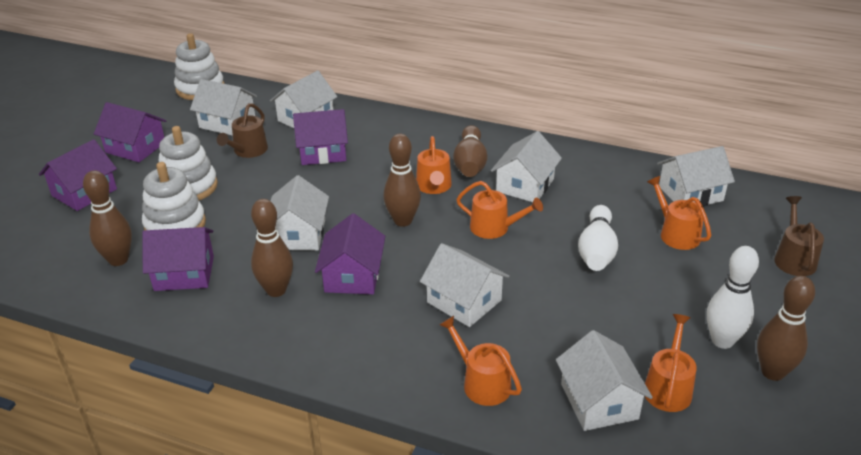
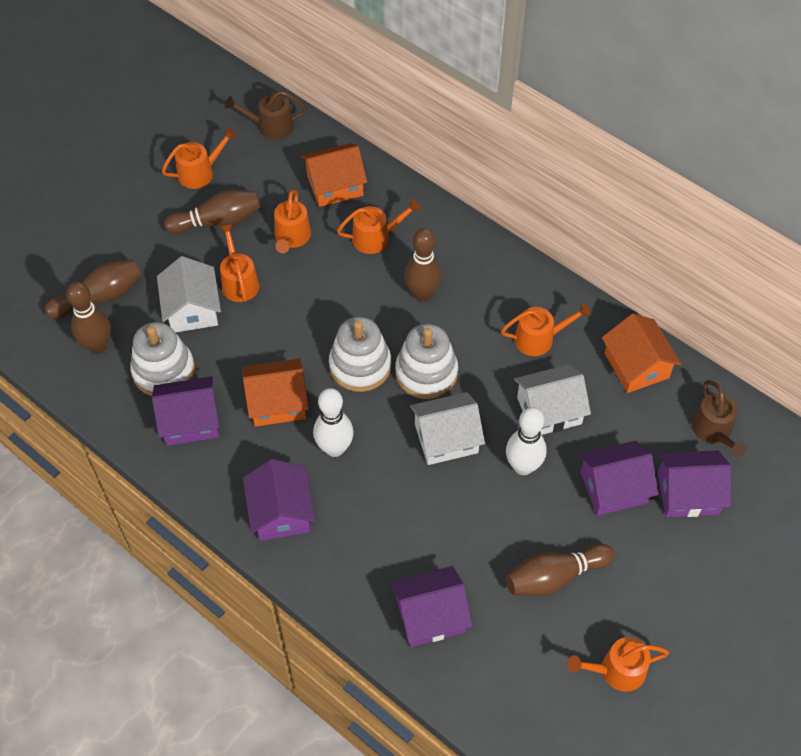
orange house: none = 0 -> [243,358,309,427] [301,143,367,207] [602,314,681,393] = 3
orange watering can: [416,136,452,194] [440,316,522,406] [456,181,543,239] [645,314,697,412] [647,176,711,250] = 5 -> [162,127,237,189] [220,224,259,302] [274,189,311,253] [337,199,420,254] [501,303,591,356] [568,637,669,692] = 6
white house: [190,79,257,136] [270,71,337,128] [271,175,329,250] [420,243,509,327] [491,131,562,202] [556,330,653,431] [657,146,735,206] = 7 -> [157,256,221,333] [410,392,485,465] [514,364,591,435] = 3

